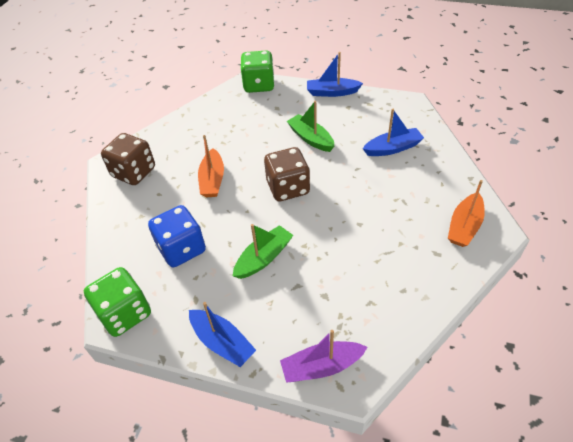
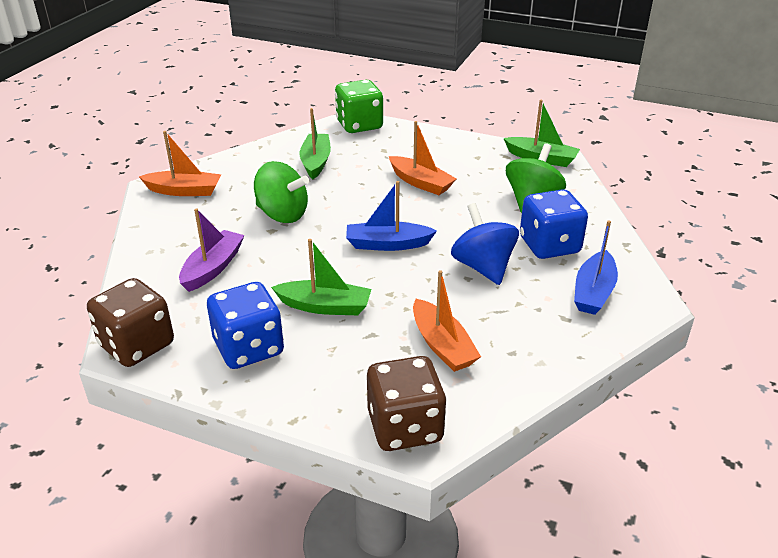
blue boat: [189,302,256,367] [307,52,363,97] [363,109,424,156] = 3 -> [346,181,437,251] [574,220,618,315] = 2
blue dice: [148,205,206,267] = 1 -> [207,282,284,369] [520,189,588,259] = 2
blue spinning top: none = 0 -> [451,203,519,285] = 1
green boat: [233,224,293,279] [287,101,334,152] = 2 -> [271,239,371,315] [300,108,331,179] [503,100,580,167] = 3
green dice: [84,267,151,337] [240,50,275,93] = 2 -> [335,80,383,133] = 1
green spinning top: none = 0 -> [254,161,309,223] [506,143,566,213] = 2
orange boat: [198,135,224,197] [448,180,485,247] = 2 -> [139,131,221,196] [389,121,456,195] [413,270,481,372] = 3

